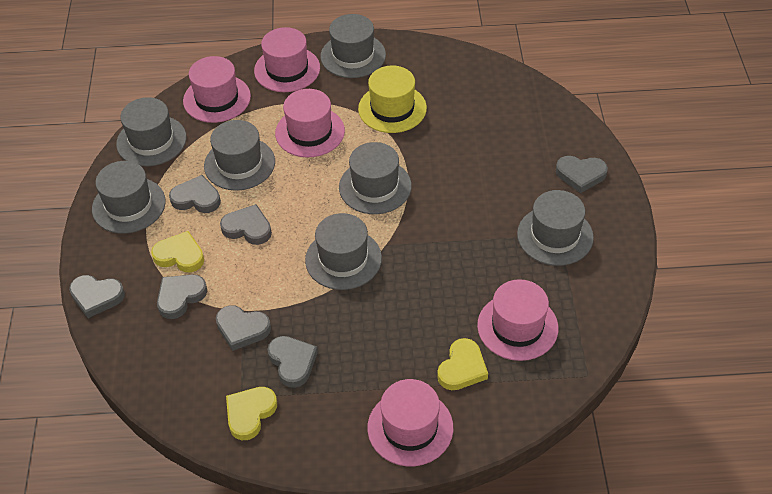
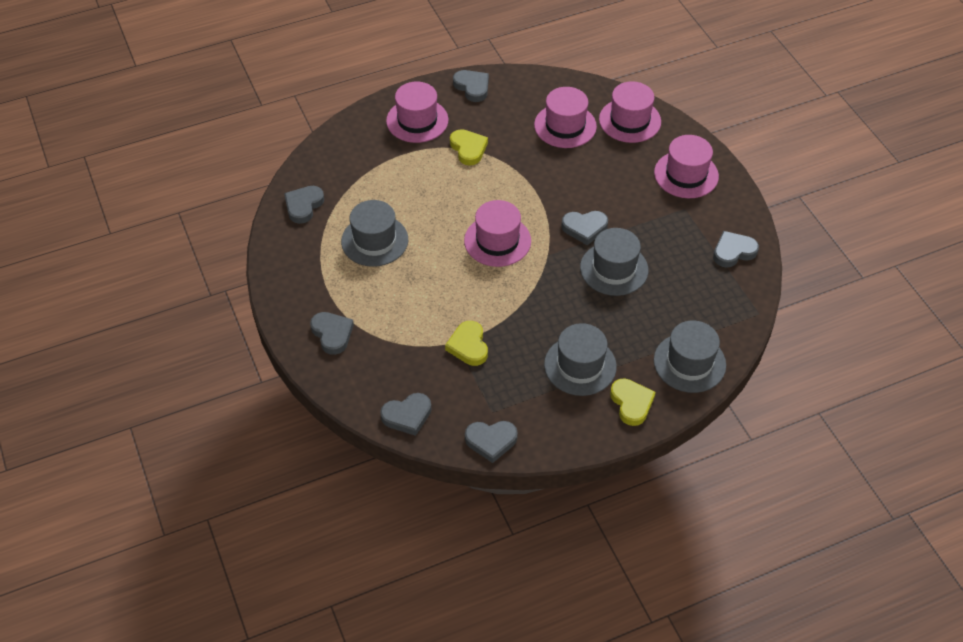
grey hat: [92,161,166,234] [116,97,186,166] [204,120,275,191] [305,213,382,290] [321,14,386,78] [339,142,412,214] [517,190,594,266] = 7 -> [341,200,408,267] [544,323,617,396] [580,228,649,296] [654,320,726,393] = 4
yellow hat: [358,66,427,133] = 1 -> none = 0

